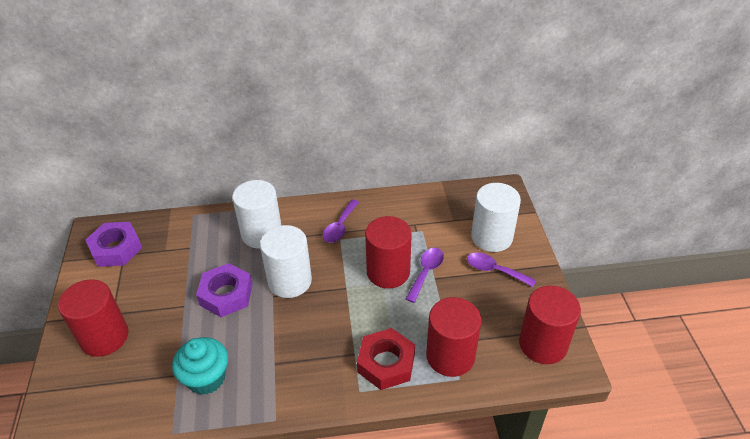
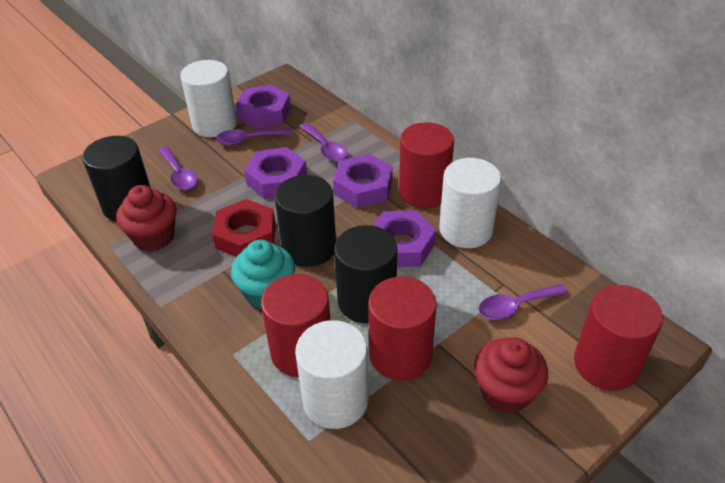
black cylinder: none = 0 -> [83,136,151,222] [275,175,336,267] [334,225,397,323] = 3
purple nut: [85,222,142,267] [196,263,253,317] = 2 -> [235,84,291,129] [244,147,307,199] [333,154,393,208] [372,210,436,267] = 4
purple spoon: [323,199,359,243] [406,248,444,303] [467,252,536,287] = 3 -> [159,147,197,190] [215,128,292,145] [300,123,348,162] [479,284,568,320] = 4
red cupcake: none = 0 -> [116,185,176,251] [474,337,548,414] = 2

